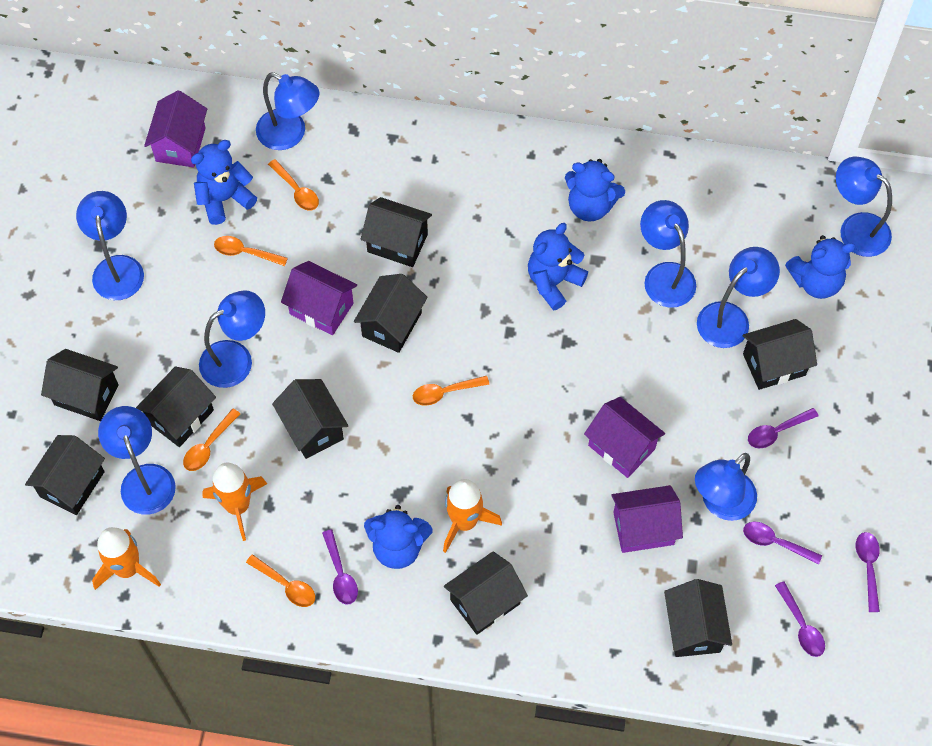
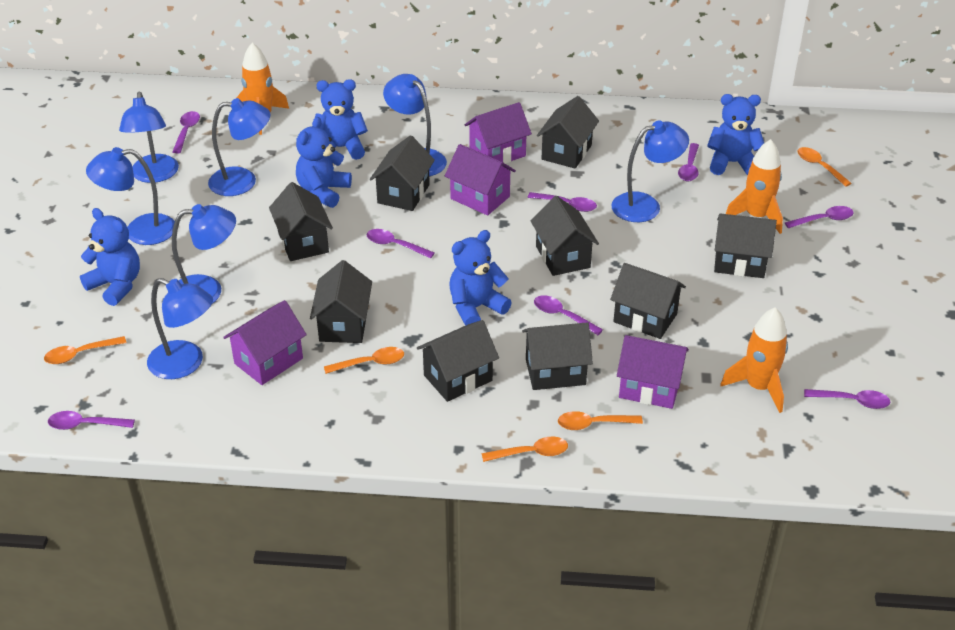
blue lamp: [76,191,144,300] [98,406,176,515] [199,290,265,388] [256,73,320,150] [640,200,696,308] [695,453,757,521] [697,247,780,348] [836,156,892,257] = 8 -> [86,147,175,245] [119,92,179,183] [147,278,213,379] [172,204,236,304] [208,98,271,196] [383,74,447,176] [612,121,689,222] = 7
purple spoon: [322,529,358,605] [743,522,822,565] [748,408,818,448] [775,581,825,657] [856,532,880,612] = 5 -> [48,411,135,430] [172,111,200,153] [366,229,434,259] [528,192,597,212] [534,295,603,335] [678,143,699,181] [785,206,854,228] [804,389,890,409] = 8

